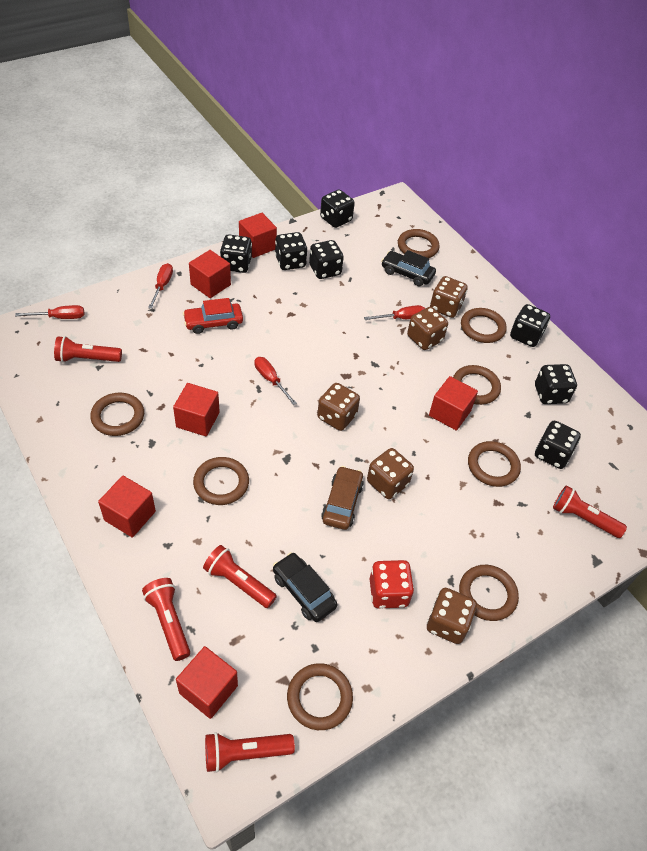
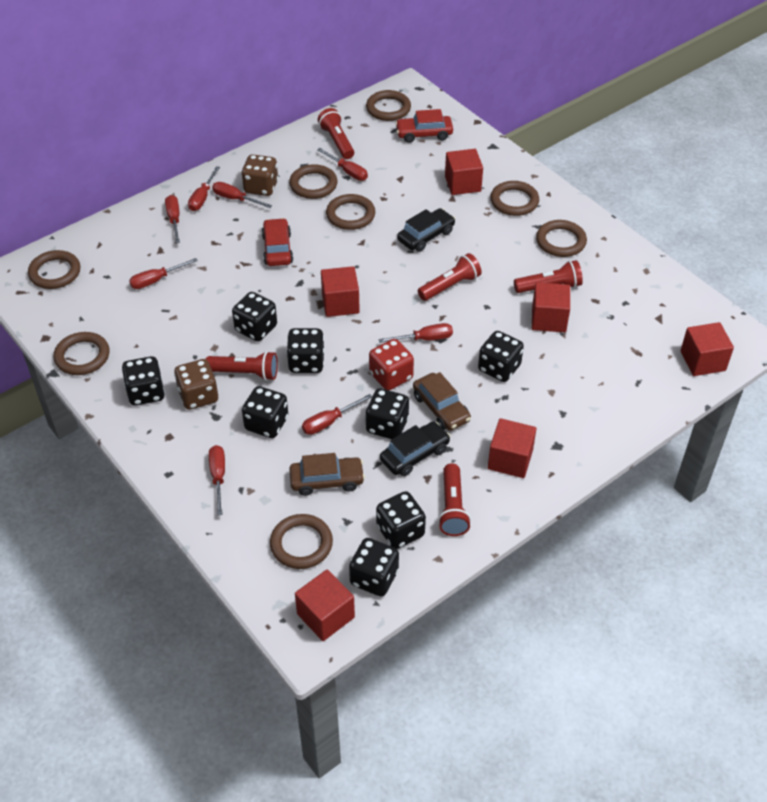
black dice: [220,235,252,273] [275,232,307,270] [309,240,344,279] [320,190,355,228] [510,304,550,347] [535,364,577,404] [535,421,581,469] = 7 -> [122,356,165,406] [232,292,277,341] [242,386,288,438] [286,328,324,373] [349,538,399,596] [366,388,409,439] [376,491,426,549] [478,331,524,382] = 8
brown car: [321,466,364,530] = 1 -> [289,453,365,496] [413,372,471,431] = 2
brown dice: [317,383,360,431] [367,448,414,499] [407,307,448,350] [427,588,477,644] [430,276,468,318] = 5 -> [174,359,218,410] [242,154,278,196] = 2
red car: [183,298,243,334] = 1 -> [262,218,293,266] [395,109,453,143] = 2
red screwdriver: [15,305,84,319] [148,263,173,309] [255,357,297,405] [364,305,425,320] = 4 -> [129,258,198,289] [165,195,180,243] [188,166,220,211] [209,445,225,516] [212,182,272,208] [302,394,372,435] [317,148,368,181] [378,323,453,343] = 8

